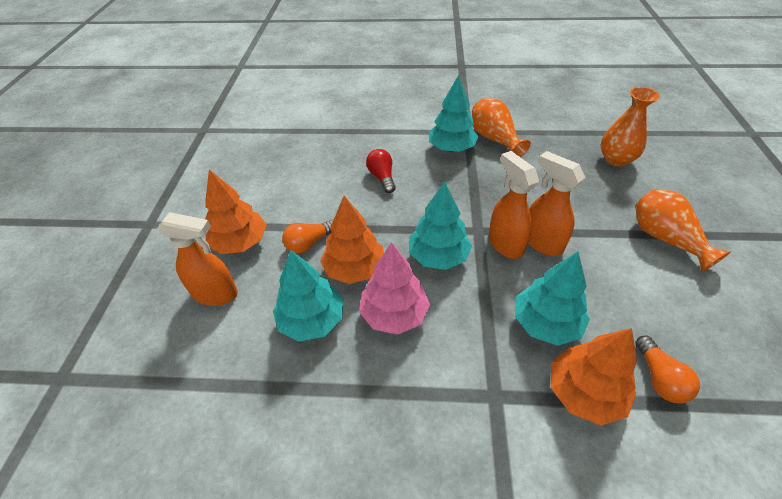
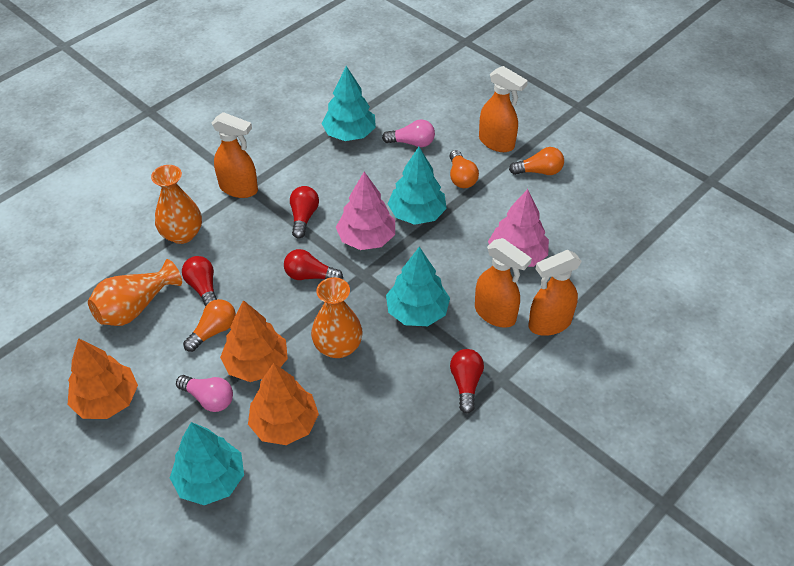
orange light bulb: [282,221,333,253] [635,336,700,404] = 2 -> [183,299,236,352] [449,150,479,188] [509,147,564,175] = 3
orange spray bottle: [157,212,238,306] [489,151,539,259] [528,151,586,256] = 3 -> [212,112,258,198] [475,238,532,328] [479,66,528,152] [529,250,582,336] = 4
pink light bulb: none = 0 -> [176,375,233,412] [382,119,435,147] = 2
pink tree: [359,242,430,335] = 1 -> [336,172,395,250] [488,189,549,267] = 2
red light bulb: [366,149,396,193] = 1 -> [182,256,217,307] [284,249,343,280] [290,186,319,239] [450,349,484,413] = 4

